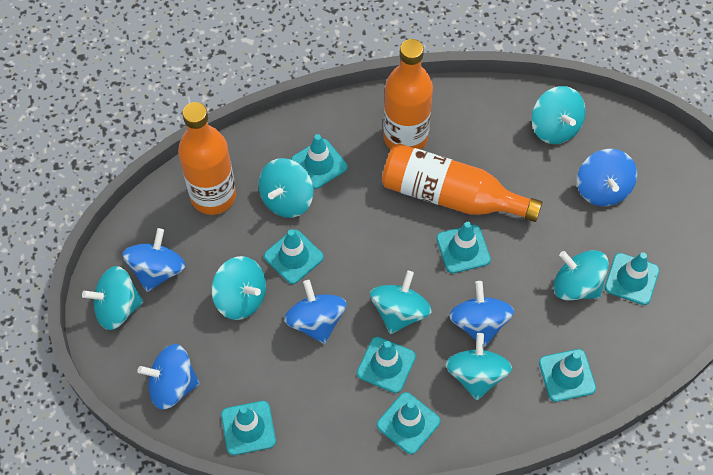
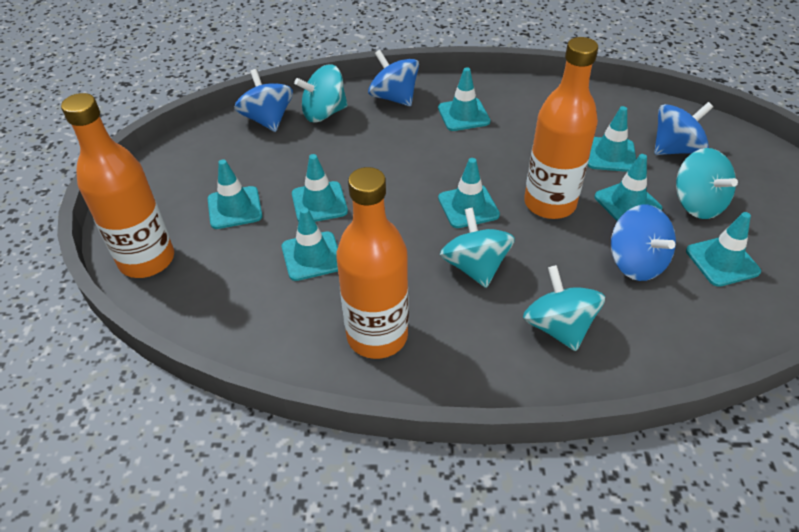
blue spinning top: [123,228,185,292] [138,344,200,409] [284,280,347,344] [449,281,514,347] [577,149,637,206] = 5 -> [234,69,293,132] [368,50,419,106] [611,205,676,281] [654,102,713,155] = 4
turquoise spinning top: [82,266,144,330] [211,256,266,320] [259,158,314,218] [370,271,432,334] [446,333,512,400] [531,86,586,144] [553,250,609,301] = 7 -> [294,65,348,122] [440,208,515,288] [523,265,605,351] [676,148,738,219] = 4

